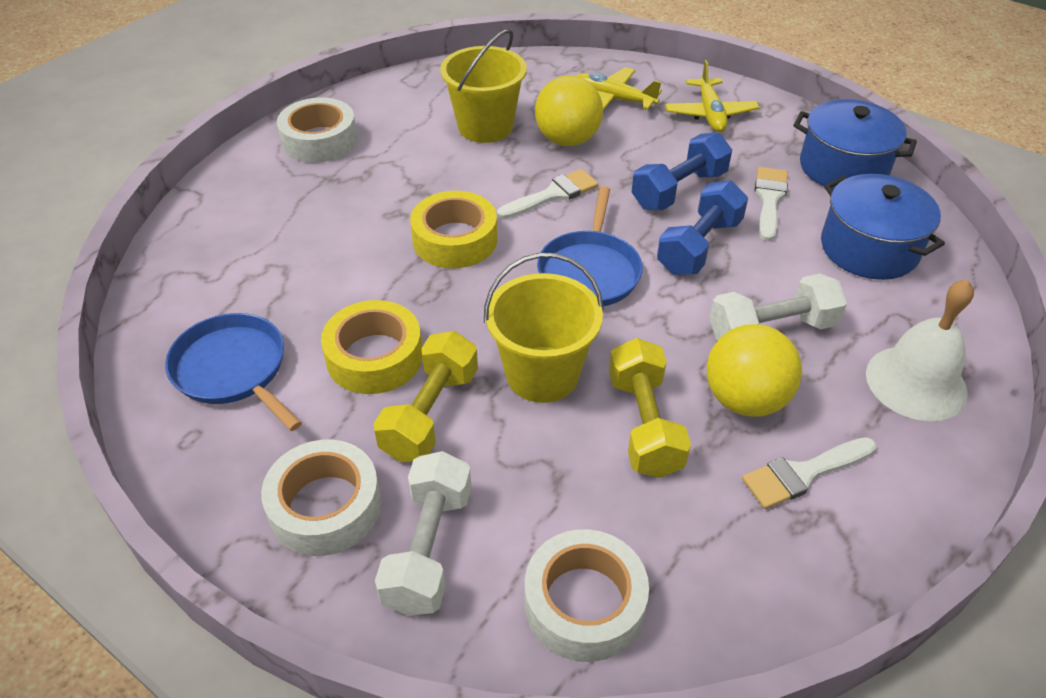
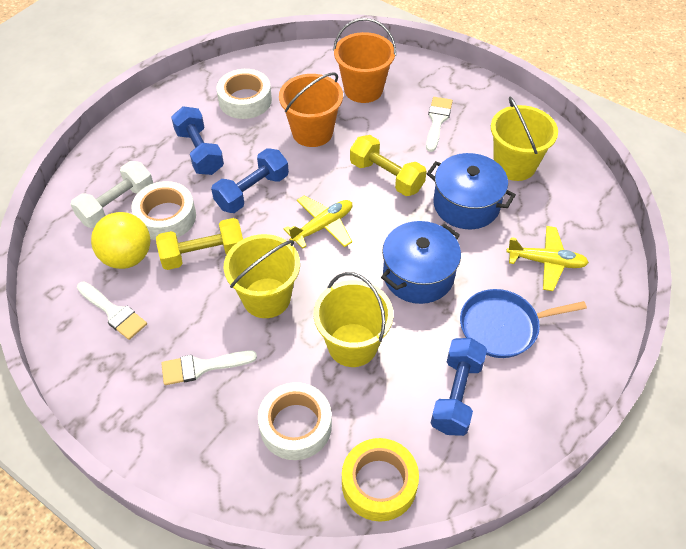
blue dumbbell: [632,132,732,210] [657,180,748,275] = 2 -> [171,106,224,175] [211,148,289,213] [431,338,487,436] = 3
blue pan: [165,313,302,431] [537,186,643,306] = 2 -> [460,289,587,358] = 1
orange bucket: none = 0 -> [279,73,343,147] [333,18,396,103] = 2
white bell: [866,279,974,421] = 1 -> none = 0
white dumbbell: [375,451,472,616] [709,274,847,341] = 2 -> [71,161,153,228] = 1
yellow ball: [535,76,603,146] [707,324,802,417] = 2 -> [91,212,150,269] = 1
yellow bucket: [440,29,527,143] [484,253,604,403] = 2 -> [224,234,300,318] [314,272,393,367] [491,96,558,181] = 3
yellow tape: [321,300,423,394] [410,191,497,269] = 2 -> [342,438,419,522] = 1

